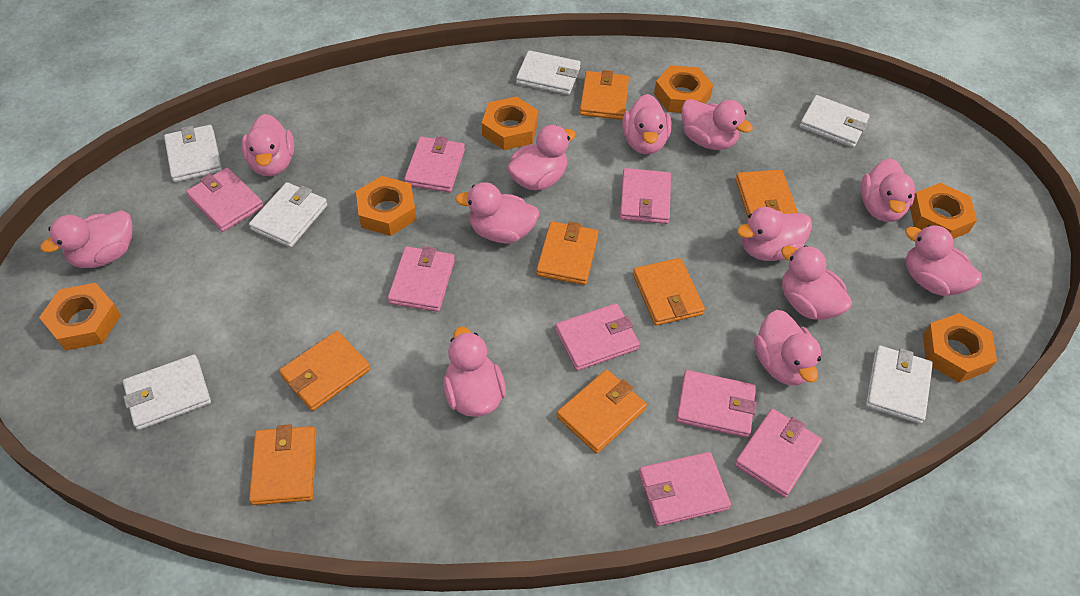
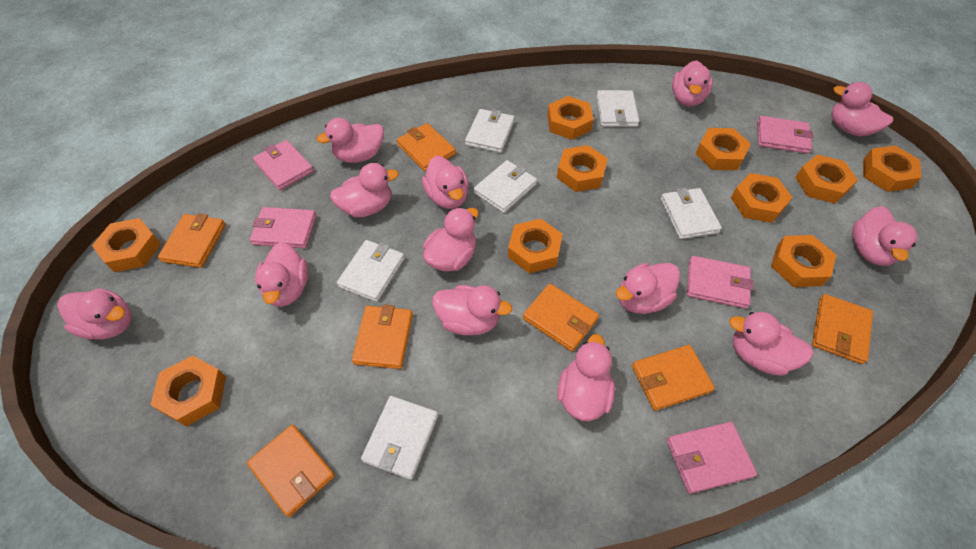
orange nut: [39,283,121,351] [356,176,417,236] [482,96,538,150] [654,65,713,113] [910,183,977,239] [923,313,997,383] = 6 -> [92,218,161,272] [150,356,226,427] [508,219,563,273] [547,96,594,140] [557,145,608,192] [695,128,751,170] [731,173,793,223] [771,235,836,287] [795,154,858,203] [863,146,922,192] = 10
pink duck: [40,210,133,268] [242,114,294,176] [443,327,506,417] [455,182,539,244] [507,125,576,191] [622,94,671,154] [682,99,753,150] [737,207,812,261] [754,310,821,386] [781,245,852,320] [860,158,915,222] [905,225,982,296] = 12 -> [57,289,132,339] [255,242,308,307] [317,118,384,163] [330,163,399,217] [422,156,469,209] [423,207,479,272] [432,285,512,335] [557,334,615,421] [616,263,680,314] [672,60,713,106] [729,312,814,376] [831,82,893,137] [852,206,917,266] = 13
pink wallet: [186,168,264,232] [388,246,455,312] [404,136,465,192] [555,303,640,371] [620,168,671,224] [639,452,731,526] [676,370,757,438] [735,409,822,498] = 8 -> [250,207,316,248] [253,140,314,190] [667,422,757,494] [687,256,753,309] [757,116,814,154] = 5

